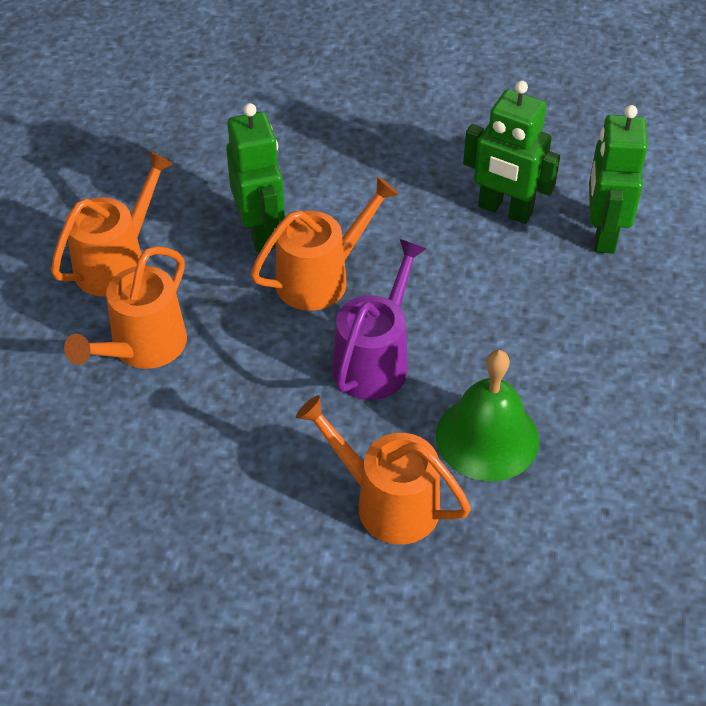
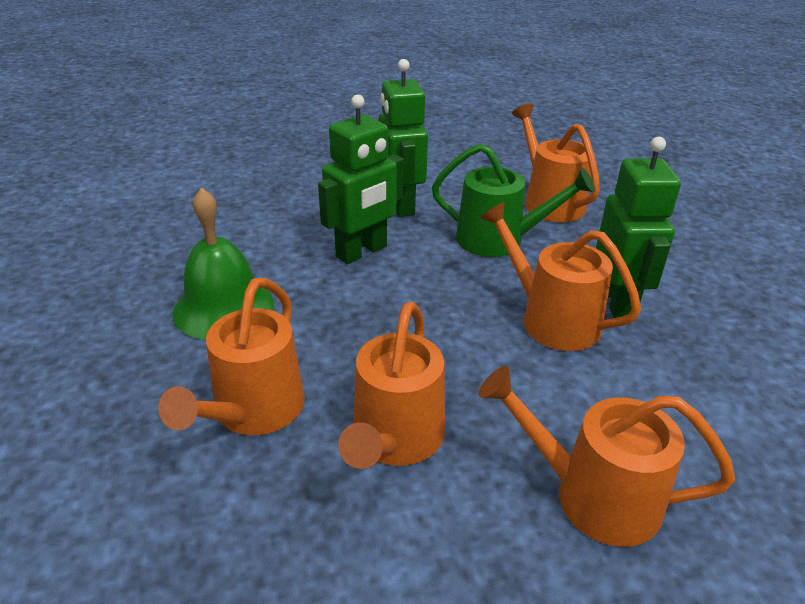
green watering can: none = 0 -> [432,144,595,257] = 1
orange watering can: [51,151,174,297] [64,246,187,369] [251,176,399,311] [296,395,471,545] = 4 -> [158,278,305,435] [338,301,445,469] [479,366,735,547] [480,201,641,351] [512,103,600,222] = 5
purple watering can: [332,239,427,400] = 1 -> none = 0

